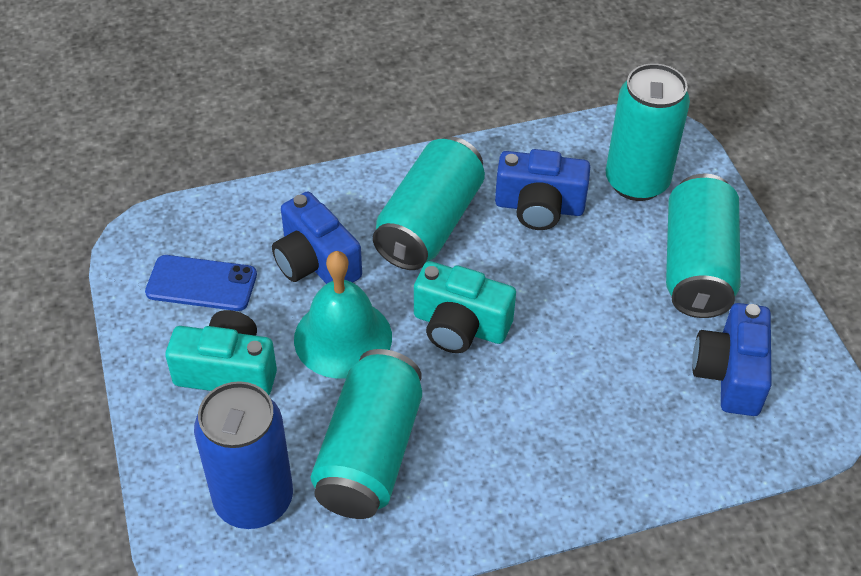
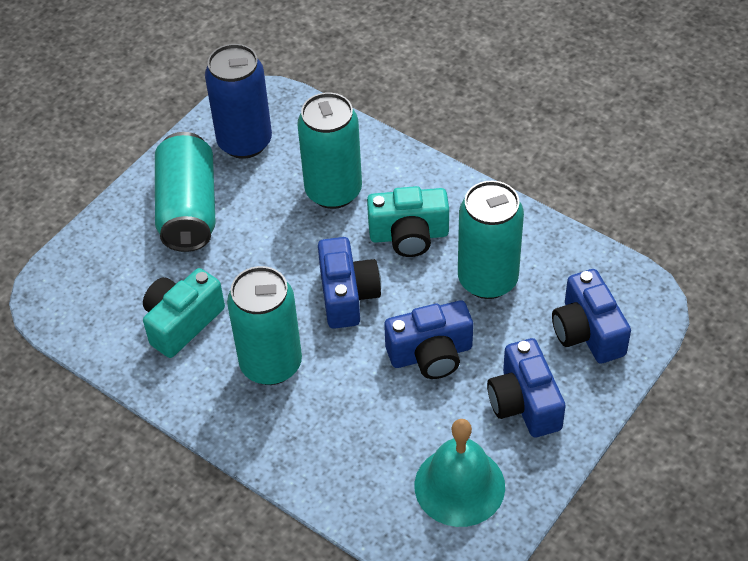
blue camera: [272,191,362,284] [495,149,590,230] [692,303,772,416] = 3 -> [318,237,381,329] [384,300,473,379] [487,338,566,437] [552,269,631,363] = 4
blue phone: [145,255,257,311] = 1 -> none = 0

